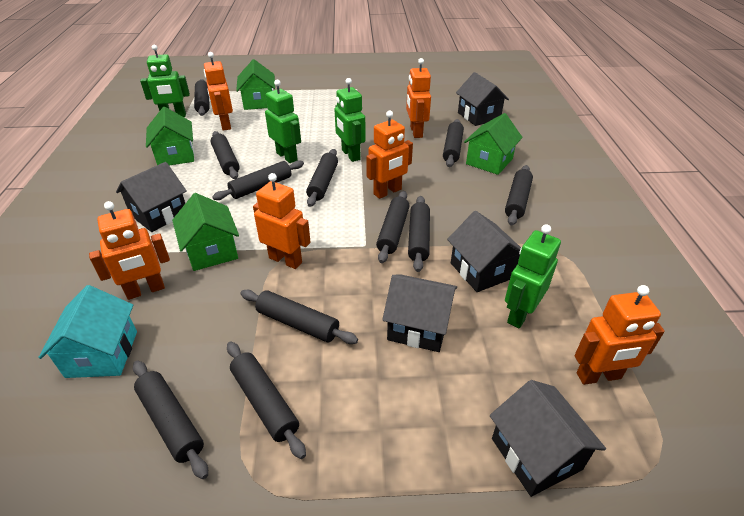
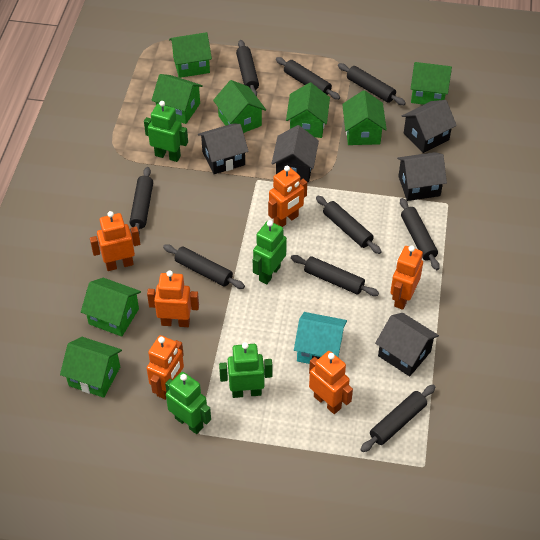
black rolling pin: [133,360,208,479] [194,79,209,116] [211,131,240,179] [212,160,304,200] [227,342,306,459] [240,290,358,344] [306,149,338,207] [376,191,409,263] [408,196,430,272] [443,119,464,167] [505,165,533,226] = 11 -> [130,167,153,235] [163,244,245,289] [236,40,259,97] [276,57,340,100] [291,255,379,296] [316,196,382,254] [338,63,406,105] [361,385,435,452] [400,198,440,270] = 9
green house: [146,107,194,165] [172,193,239,271] [236,59,275,110] [464,113,523,175] = 4 -> [60,337,122,398] [81,278,141,337] [151,74,203,124] [169,32,212,78] [213,80,266,133] [286,83,330,138] [342,90,387,145] [411,62,452,105] = 8

